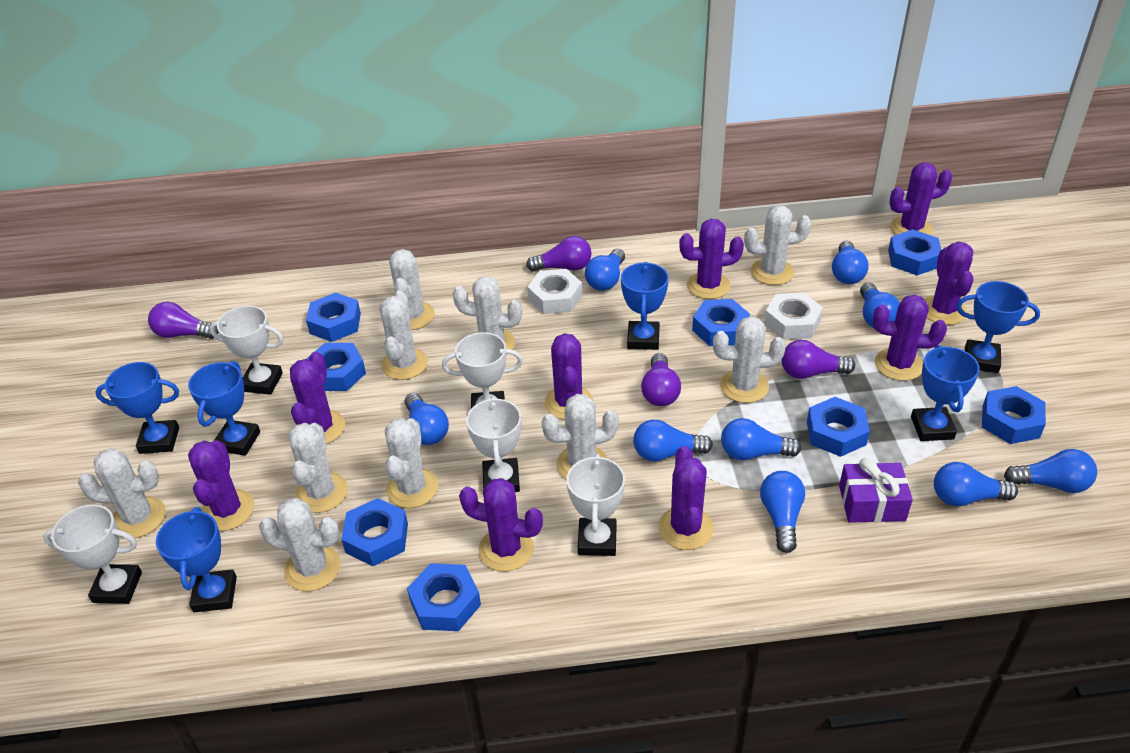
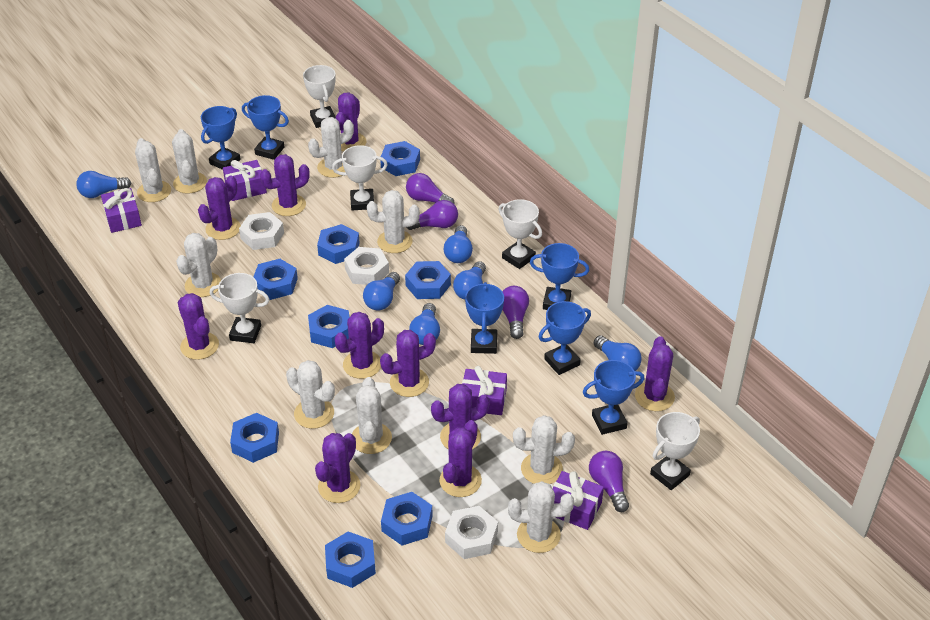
blue light bulb: [405,393,449,445] [585,249,625,291] [633,420,713,462] [721,418,801,460] [760,471,805,553] [832,241,869,284] [860,283,900,328] [934,462,1018,506] [1004,449,1097,493] = 9 -> [76,171,131,198] [363,272,400,310] [409,303,440,345] [444,225,473,263] [453,261,486,300] [594,335,642,371] = 6
purple cactus: [188,440,254,531] [290,352,345,444] [459,478,543,572] [545,333,593,420] [658,446,714,550] [679,219,744,299] [873,295,947,381] [889,162,953,235] [924,242,973,325] = 9 -> [178,293,219,360] [198,176,241,240] [260,154,310,216] [315,433,361,503] [335,312,384,379] [336,93,366,152] [380,330,436,397] [431,384,490,450] [440,420,482,497] [635,336,675,411] = 10
purple gift: [839,458,913,523] = 1 -> [101,188,142,233] [223,160,267,201] [462,366,507,415] [552,471,604,530] = 4
white cactus: [78,448,166,538] [259,498,341,591] [288,423,348,513] [380,290,428,380] [385,418,438,508] [389,249,435,330] [453,276,522,355] [541,394,619,479] [713,316,786,403] [744,205,811,285] = 10 -> [135,138,171,202] [172,129,207,194] [176,233,221,297] [286,360,335,429] [308,117,354,178] [352,377,392,454] [367,190,420,253] [508,481,574,553] [513,415,575,484] = 9
white nut: [527,269,582,314] [764,292,823,340] = 2 -> [239,212,284,250] [344,247,389,285] [445,506,498,559] = 3

